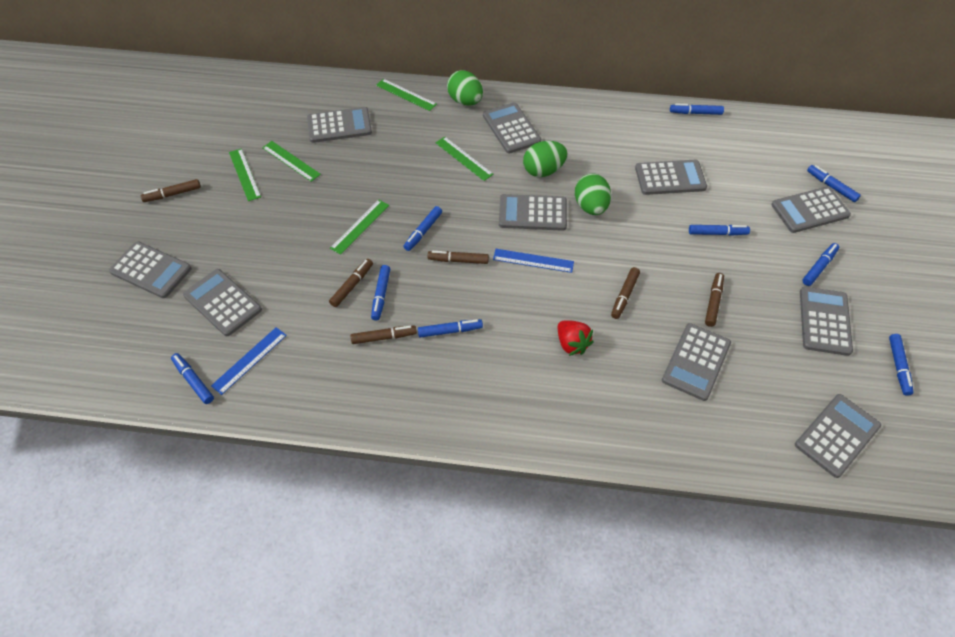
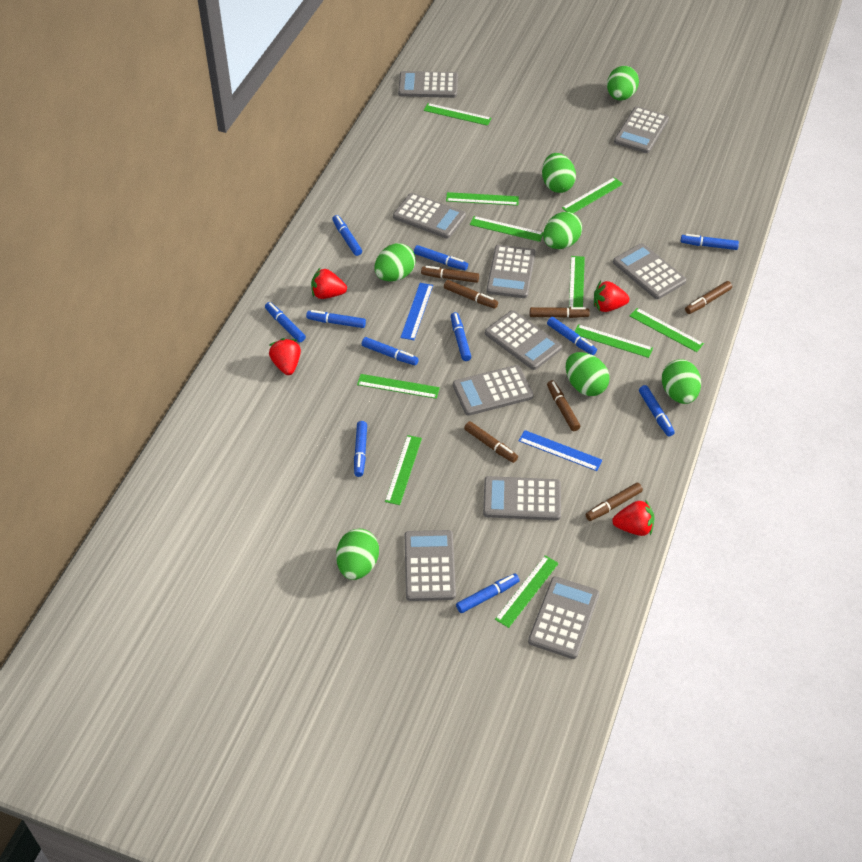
blue marker: [171,353,214,404] [371,265,390,320] [404,206,442,251] [418,319,483,338] [670,104,724,115] [689,225,750,236] [802,243,839,286] [807,165,861,202] [889,334,914,396] = 9 -> [265,302,306,342] [306,310,366,328] [332,215,362,256] [354,421,367,477] [362,337,419,365] [414,245,468,270] [451,312,471,361] [456,573,520,613] [547,317,597,355] [639,385,675,436] [681,234,739,250] = 11
brown marker: [141,179,201,202] [329,259,373,307] [351,325,417,344] [427,251,489,264] [611,267,640,319] [705,273,724,327] = 6 -> [421,266,479,283] [444,280,498,309] [464,421,518,463] [530,307,590,318] [547,380,580,431] [586,483,643,521] [685,281,732,314] = 7
green egg: [447,70,483,106] [523,141,567,177] [575,174,611,215] = 3 -> [336,529,379,580] [375,243,416,282] [542,153,576,193] [543,212,582,249] [566,352,610,396] [607,66,639,100] [662,359,701,404] = 7
green ruler: [229,148,261,201] [262,141,321,182] [330,199,389,255] [376,79,437,111] [435,137,494,181] = 5 -> [357,374,440,399] [385,435,422,505] [424,103,492,126] [446,192,519,206] [470,216,543,242] [495,555,559,628] [562,177,623,213] [569,256,585,307] [574,324,653,358] [630,308,704,352] = 10
red strawberry: [558,320,594,356] = 1 -> [269,338,301,375] [311,268,347,299] [594,281,629,312] [612,499,655,536] = 4

